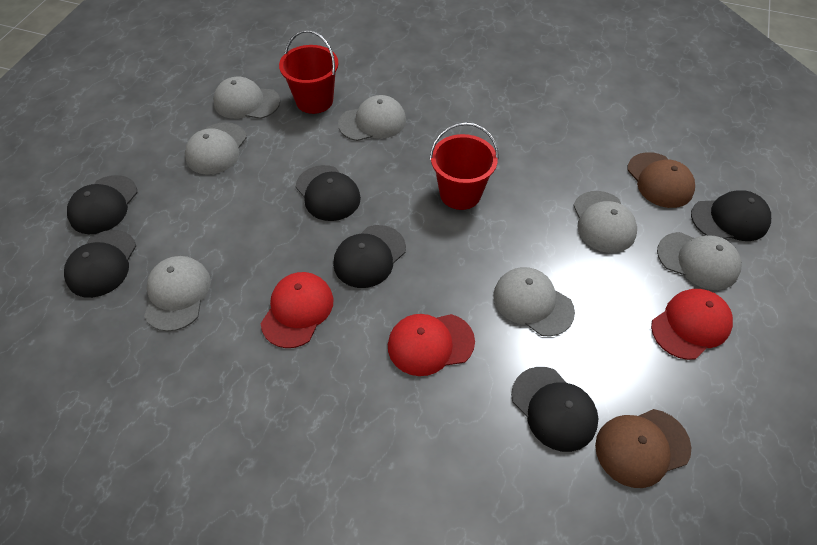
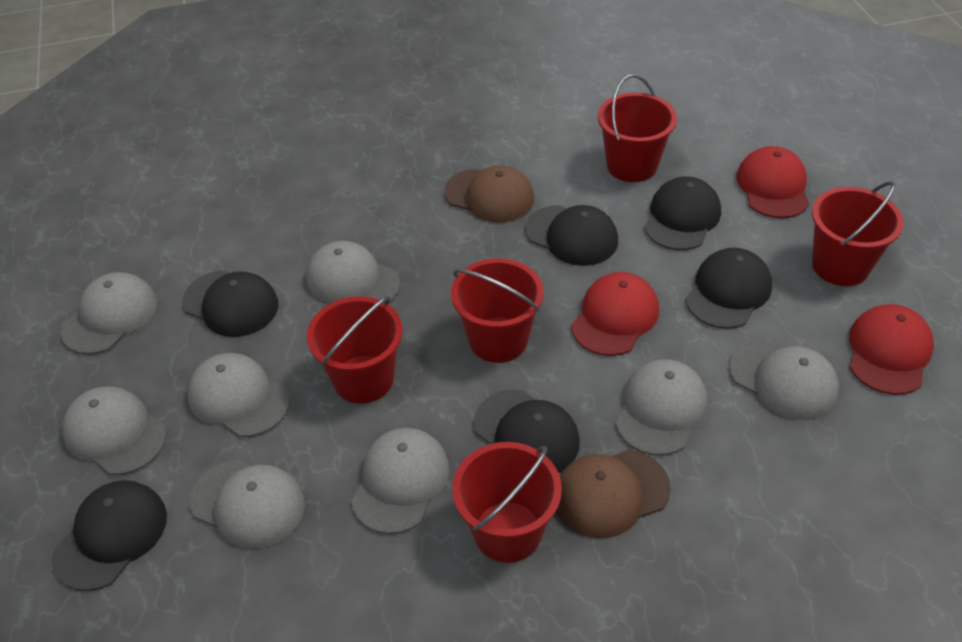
grey cap: [144,256,211,331] [185,122,247,175] [213,76,280,119] [338,95,406,141] [493,267,575,337] [573,191,637,253] [657,232,741,290] = 7 -> [60,272,157,355] [62,386,167,475] [187,353,290,437] [190,459,305,549] [306,241,400,304] [351,428,449,534] [616,359,707,455] [729,340,839,420] = 8
red bucket: [279,30,339,114] [430,122,499,210] = 2 -> [307,296,402,404] [451,258,544,363] [452,442,562,563] [598,74,677,182] [812,181,904,286] = 5

